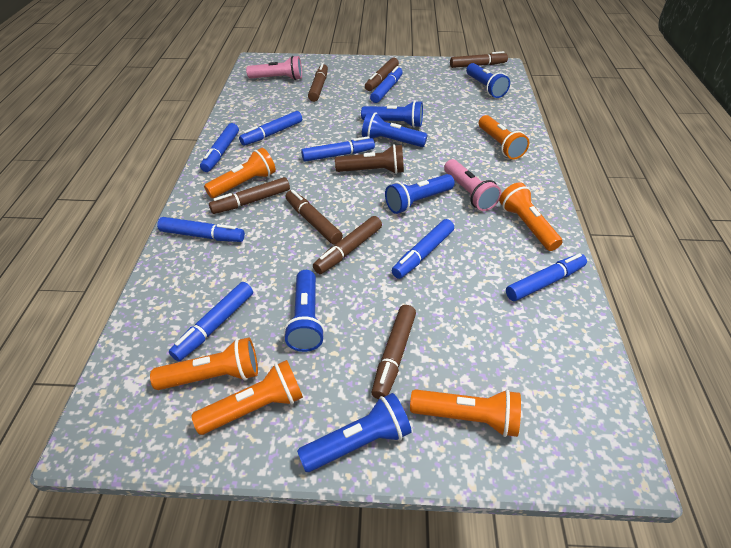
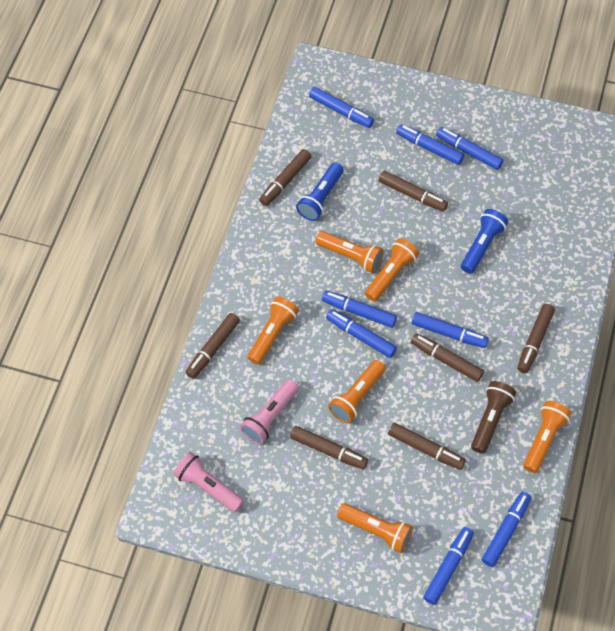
blue flashlight: [284,270,325,352] [297,393,412,472] [361,100,423,128] [362,112,428,147] [385,174,455,214] [466,63,510,98] = 6 -> [296,163,344,221] [461,209,508,274] = 2

